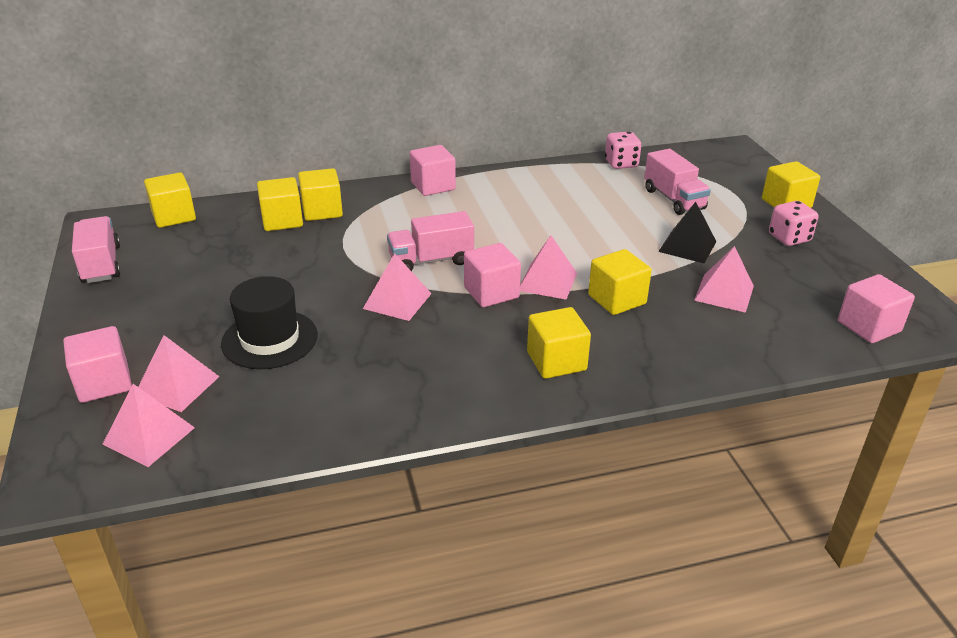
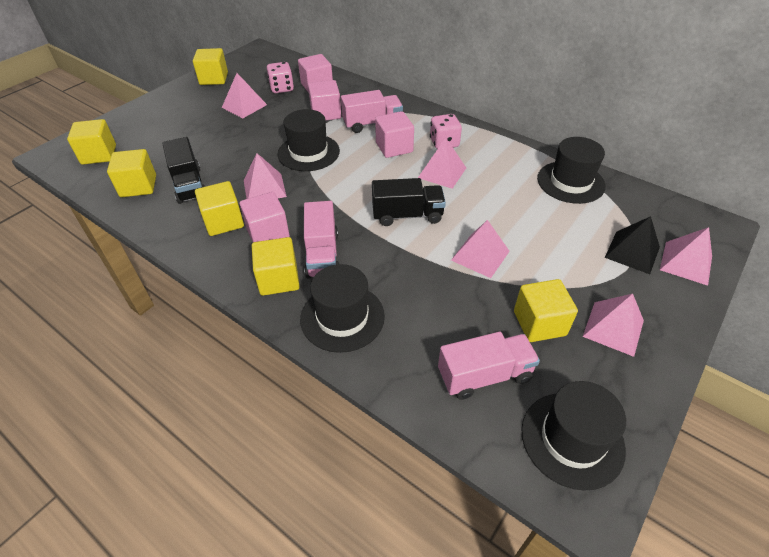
black hat: [221,276,318,369] = 1 -> [277,109,340,171] [300,264,385,353] [521,381,626,491] [537,137,606,204] = 4
black truck: none = 0 -> [162,137,205,204] [372,178,446,226] = 2
pink pyramid: [102,384,195,467] [138,335,220,412] [363,253,432,321] [520,235,577,300] [694,246,754,313] = 5 -> [222,73,267,118] [244,153,287,199] [418,138,466,189] [451,220,510,278] [583,294,644,357] [660,227,712,286] = 6

